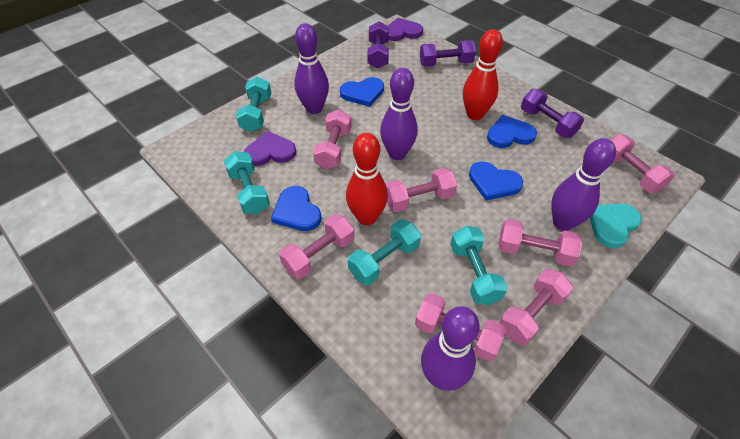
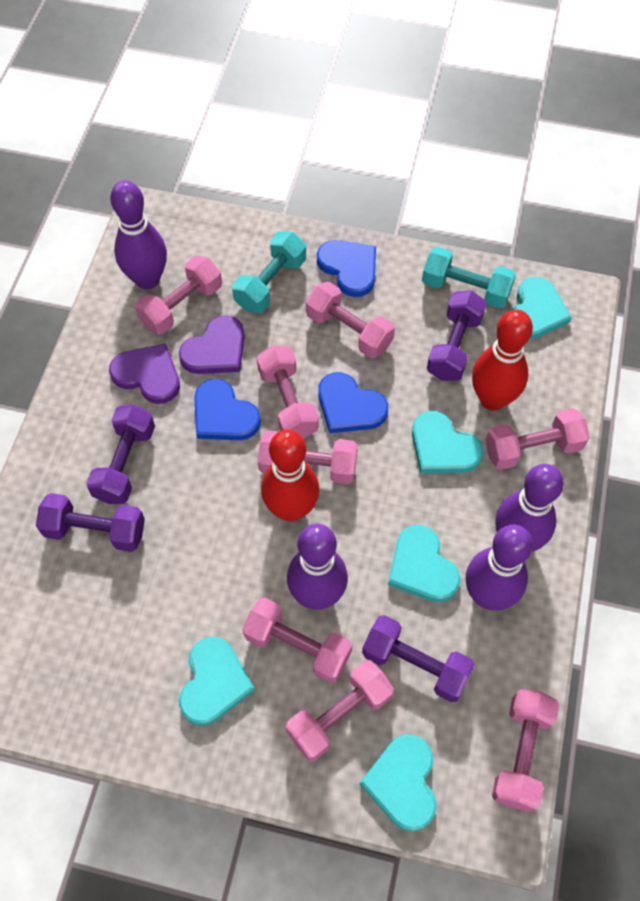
blue heart: [271,186,322,231] [340,77,384,107] [469,161,523,200] [487,115,537,148] = 4 -> [194,379,261,440] [317,240,376,297] [318,372,388,433] = 3
pink dumbbell: [279,214,354,279] [313,109,351,169] [386,168,457,212] [415,293,506,362] [499,219,582,266] [499,269,573,346] [611,134,675,193] = 7 -> [135,256,222,335] [242,598,352,683] [257,346,319,439] [258,430,358,484] [286,660,394,761] [306,282,395,358] [485,408,589,470] [492,689,559,812] = 8
purple dumbbell: [368,21,389,68] [420,40,476,67] [521,89,584,138] = 3 -> [36,493,145,552] [86,405,155,504] [362,615,475,702] [427,291,487,381] = 4
turquoise dumbbell: [224,151,270,214] [236,77,271,132] [348,219,421,285] [450,226,508,305] = 4 -> [232,231,306,313] [422,247,516,309] = 2
turquoise heart: [590,203,642,248] = 1 -> [179,637,255,726] [360,734,437,832] [388,525,460,602] [412,411,483,473] [512,277,572,340] = 5

